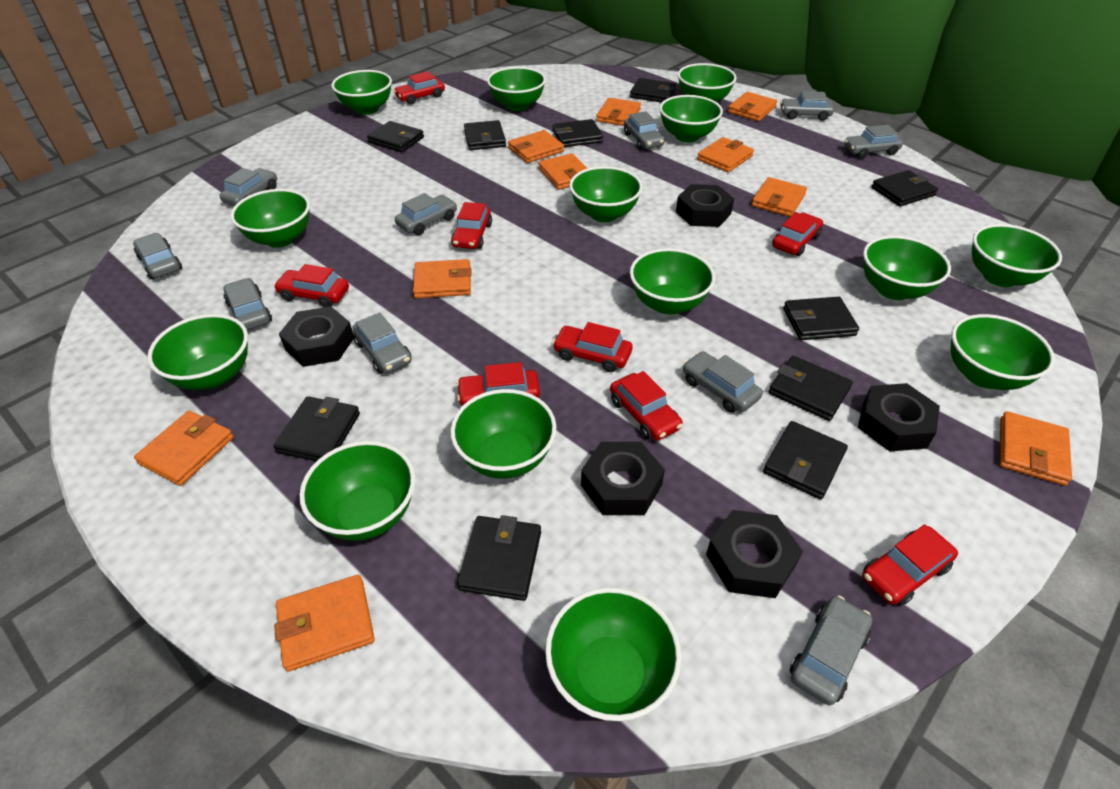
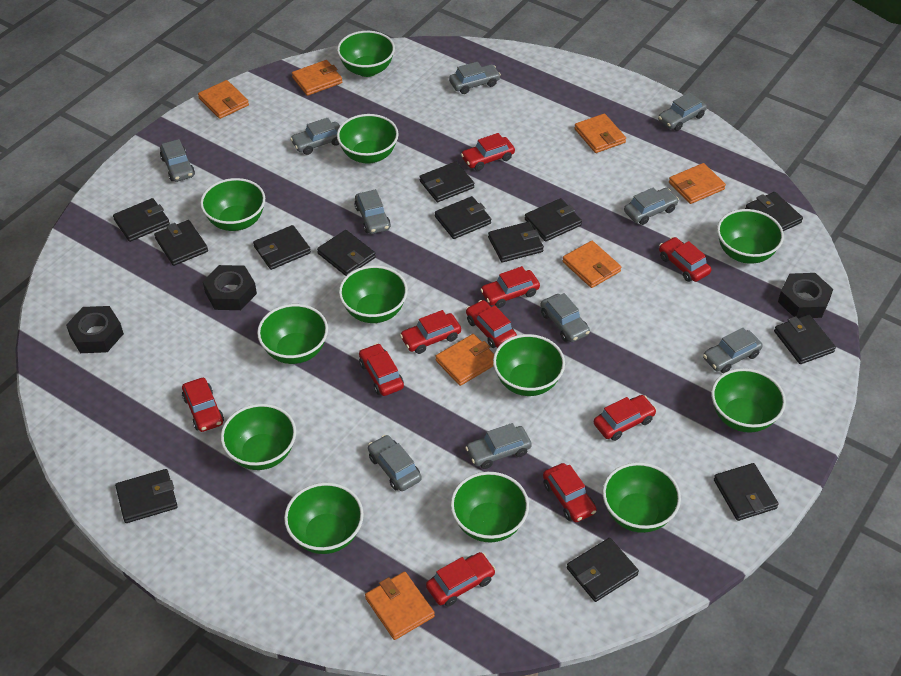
black nut: [279,306,354,367] [581,442,665,515] [676,184,734,227] [706,510,803,598] [858,383,940,451] = 5 -> [66,306,124,353] [203,265,257,310] [778,273,833,318] = 3
black wallet: [273,396,360,461] [367,121,424,152] [457,515,541,601] [464,120,506,150] [553,119,603,147] [630,78,676,103] [763,421,848,499] [769,356,853,421] [783,297,859,340] [872,170,938,206] = 10 -> [113,198,170,242] [115,469,178,523] [154,220,208,266] [253,225,311,270] [317,230,376,276] [419,162,474,202] [435,196,491,239] [488,222,544,263] [525,198,582,242] [567,538,639,602] [714,463,779,521] [745,192,803,231] [774,314,836,364] = 13
green bowl: [147,314,248,390] [231,189,310,248] [299,441,415,541] [332,70,392,114] [450,389,556,479] [487,67,546,111] [545,587,681,721] [569,166,643,222] [630,248,715,315] [659,95,723,142] [677,63,737,102] [863,236,951,300] [951,314,1055,390] [972,224,1062,287] = 14 -> [200,178,265,231] [221,404,296,470] [257,304,328,364] [284,483,364,554] [337,31,395,77] [337,114,399,164] [339,265,408,323] [451,472,529,542] [493,334,565,396] [603,462,681,533] [711,368,786,433] [717,209,784,264] = 12
orange wallet: [134,411,234,486] [274,575,375,672] [413,259,472,298] [508,130,564,163] [538,153,588,190] [596,98,641,126] [697,137,754,172] [728,92,777,121] [752,177,807,217] [999,411,1072,486] = 10 -> [198,80,249,119] [292,60,342,96] [365,572,435,640] [435,334,494,386] [562,241,621,288] [574,114,626,153] [669,163,726,204] = 7
red car: [274,264,349,307] [394,71,445,105] [451,202,492,249] [456,362,540,406] [552,322,633,372] [610,371,683,441] [772,212,823,256] [862,524,958,606] = 8 -> [182,378,224,432] [359,343,404,396] [400,310,461,354] [426,552,496,606] [461,133,515,171] [466,300,517,348] [480,266,540,308] [543,463,597,522] [594,395,657,441] [659,237,711,282] = 10

